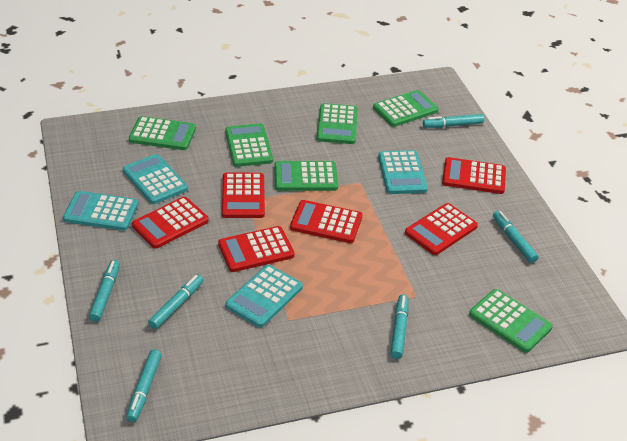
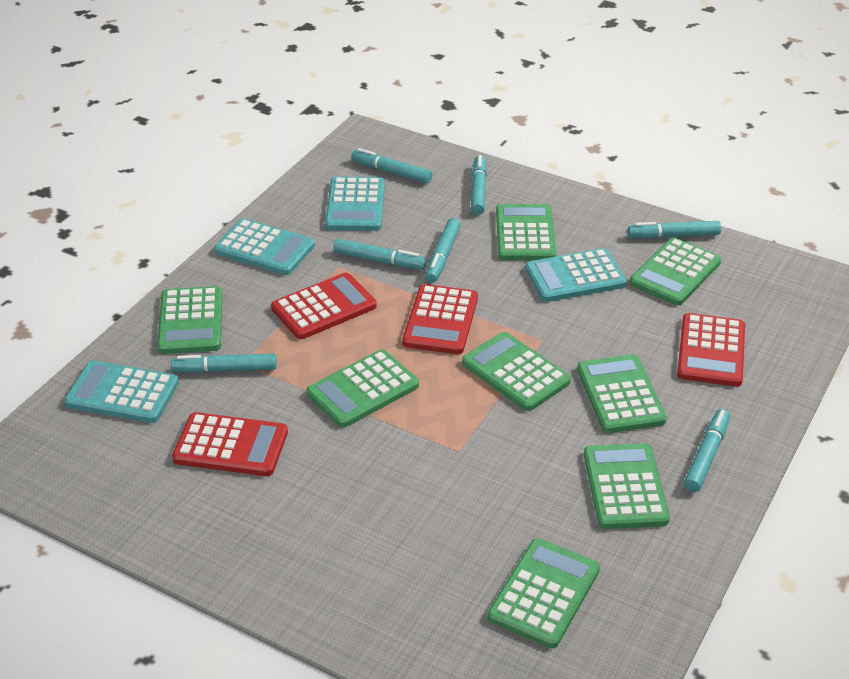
green calculator: [129,116,196,150] [225,123,273,167] [274,161,338,191] [317,103,358,144] [373,90,439,127] [469,289,553,353] = 6 -> [157,286,222,354] [306,350,419,428] [462,332,571,411] [488,538,600,648] [496,204,556,260] [577,354,667,433] [584,443,670,529] [629,237,721,306] = 8
red calculator: [132,197,209,249] [218,226,295,272] [222,173,265,218] [290,200,362,243] [405,203,478,255] [442,157,506,194] = 6 -> [172,412,288,476] [271,273,377,339] [402,284,478,354] [677,313,745,387] = 4
turquoise marker: [89,260,120,322] [126,349,162,422] [148,274,204,329] [390,294,409,359] [423,114,484,128] [493,211,539,263] = 6 -> [171,353,277,373] [334,239,426,269] [351,148,432,183] [425,218,461,283] [471,155,487,215] [628,221,721,239] [684,409,730,492] = 7

